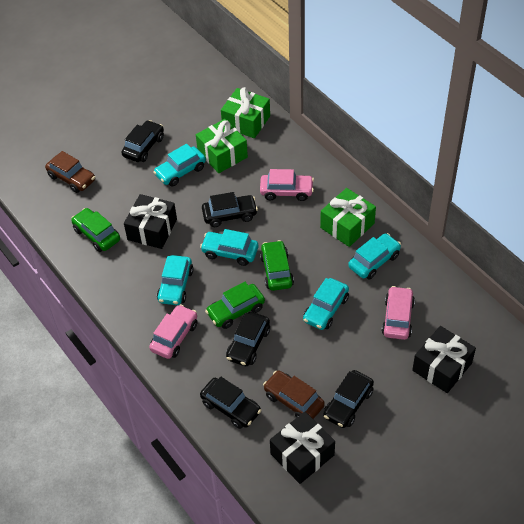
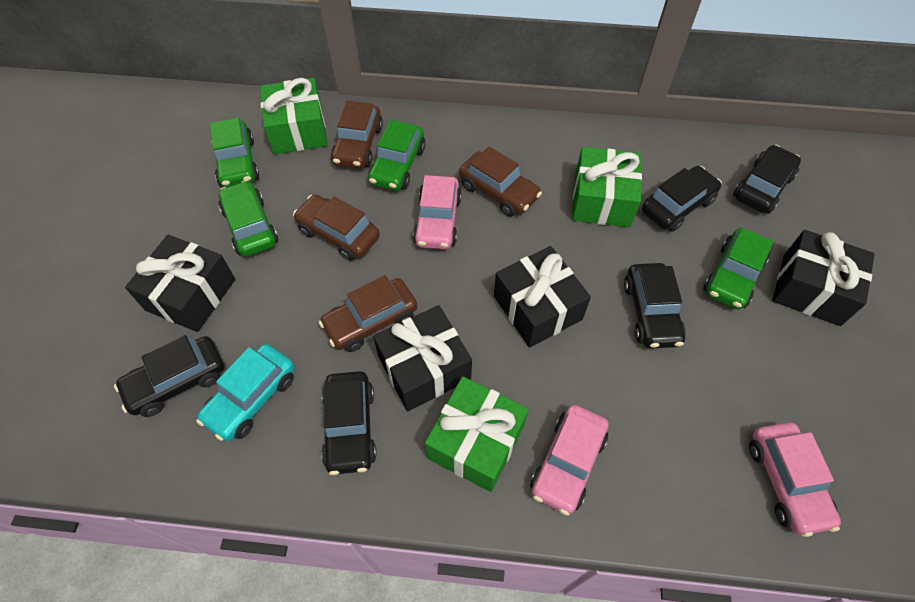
black gift: [124,194,177,249] [270,412,335,484] [412,326,476,393] = 3 -> [125,235,235,332] [373,305,472,411] [494,246,591,348] [772,230,875,326] = 4
brown car: [45,151,95,193] [263,370,325,419] = 2 -> [293,195,380,261] [319,275,417,352] [331,101,383,169] [459,146,542,217] = 4
green car: [71,208,120,252] [205,282,265,329] [260,240,294,291] = 3 -> [210,118,259,187] [219,180,278,257] [368,120,426,191] [703,228,773,309] = 4
turquoise car: [153,144,206,186] [157,255,193,305] [200,229,258,266] [303,278,349,330] [348,233,401,280] = 5 -> [196,344,294,441] = 1

